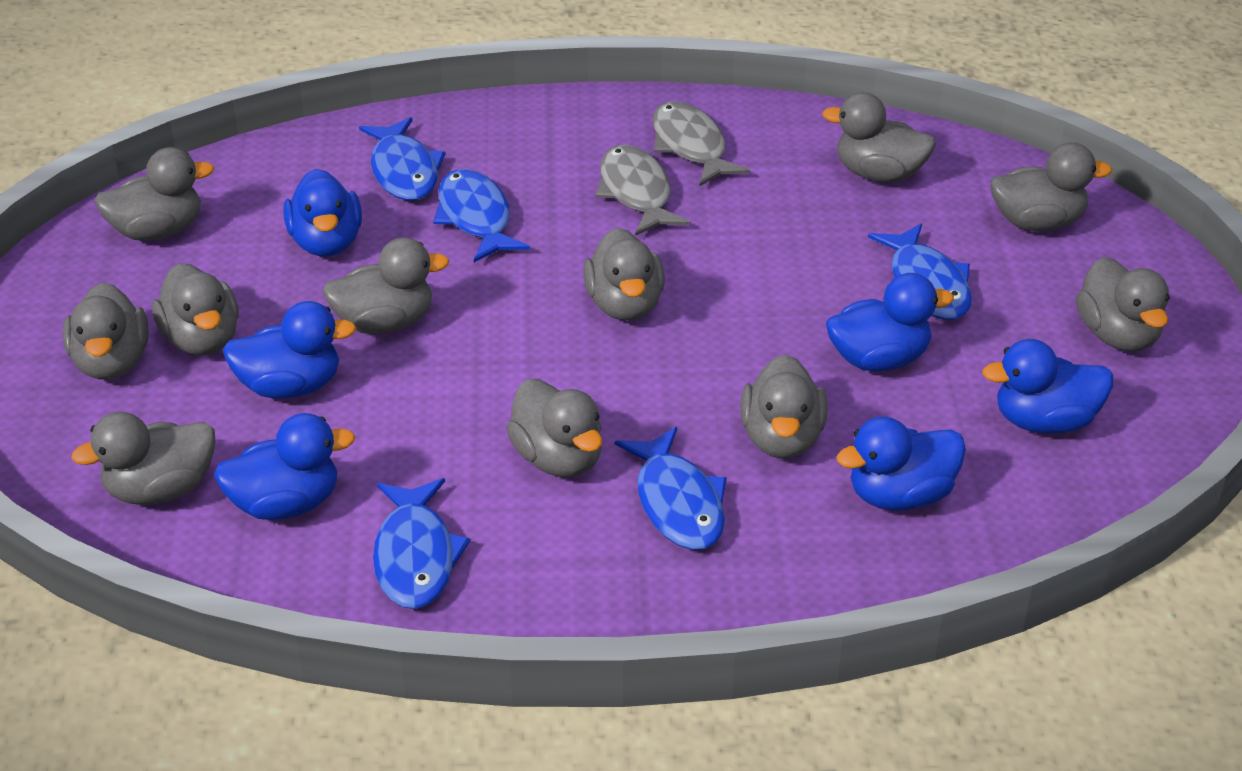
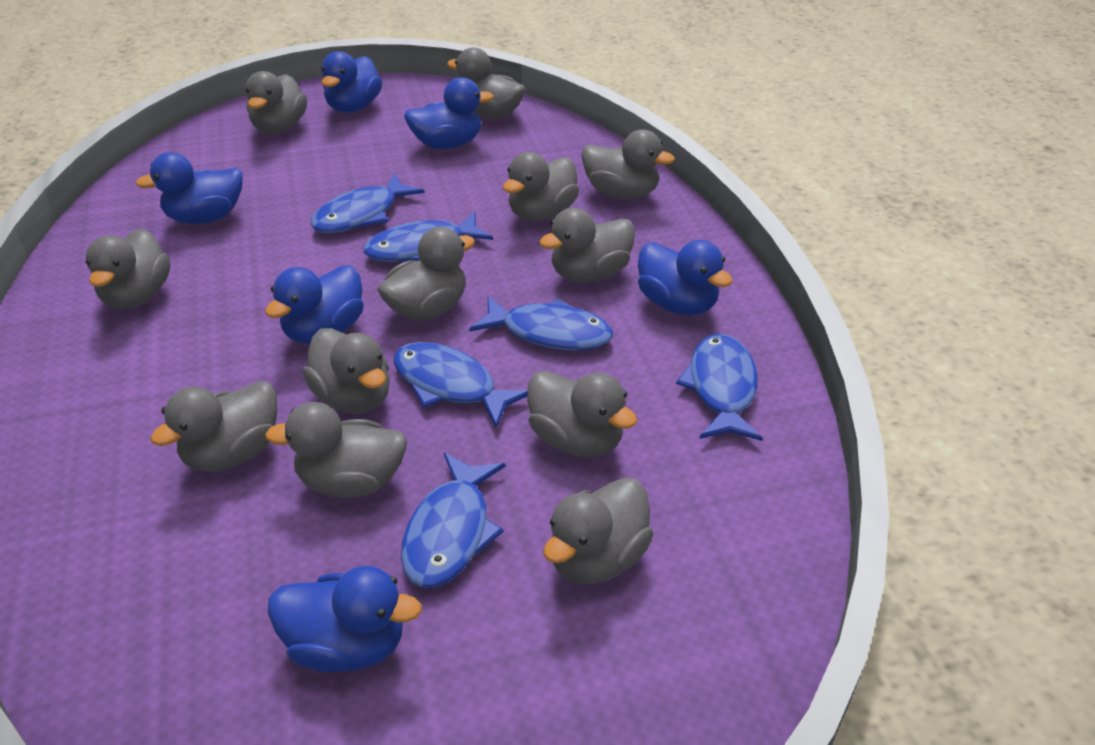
blue fish: [359,117,446,201] [373,478,470,609] [433,169,530,262] [615,427,727,550] [868,224,972,320] = 5 -> [310,174,425,233] [364,212,493,262] [394,342,528,428] [401,453,505,588] [469,296,613,350] [676,334,763,441] = 6
grey duck: [63,282,149,380] [71,412,215,505] [94,147,215,241] [152,263,239,355] [322,237,449,334] [506,379,602,477] [583,228,665,321] [740,354,828,459] [822,92,936,183] [990,142,1112,231] [1076,257,1170,351] = 11 -> [86,228,170,309] [150,381,277,472] [245,71,307,134] [265,402,407,498] [303,328,390,414] [377,227,475,320] [447,47,525,119] [503,152,579,221] [527,370,637,457] [539,208,635,282] [543,477,654,584] [581,129,675,199] = 12
grey fish: [595,145,690,236] [652,101,750,186] = 2 -> none = 0

